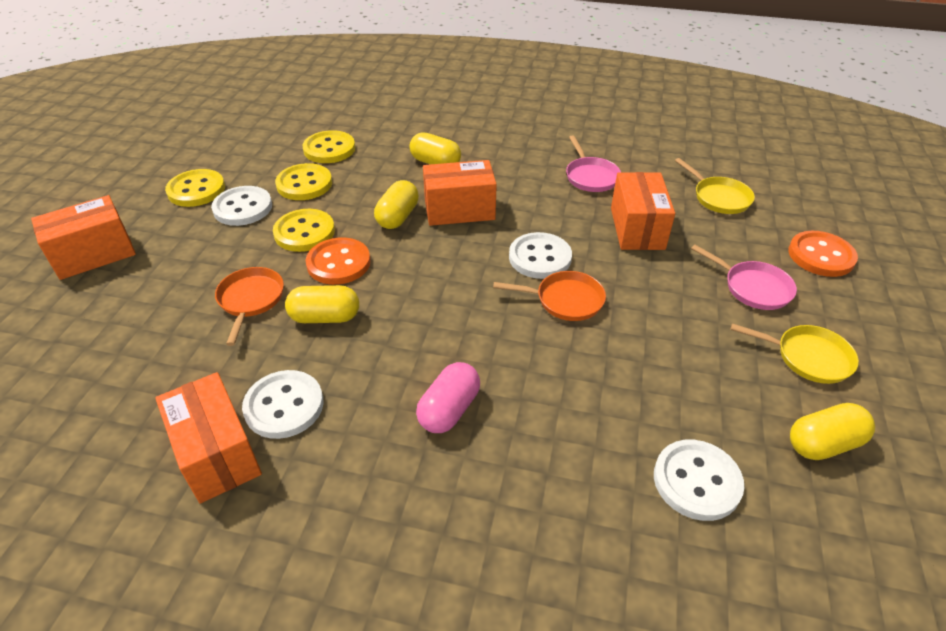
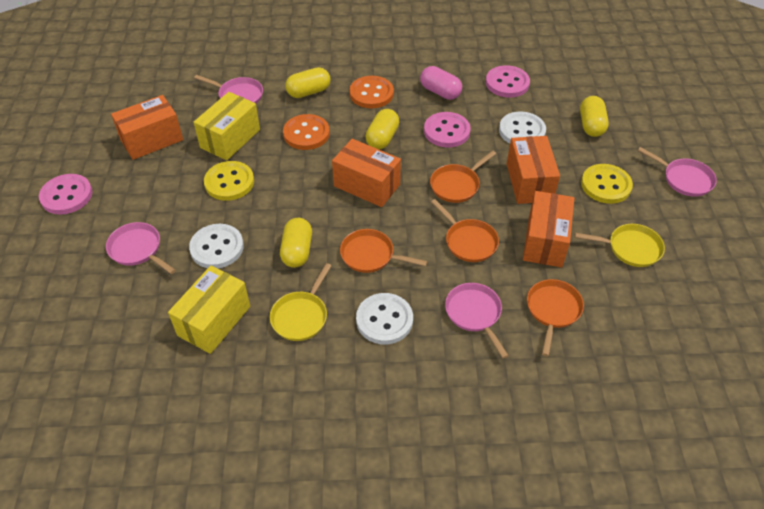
orange pan: [215,267,284,346] [493,271,606,321] = 2 -> [340,229,428,273] [430,150,496,203] [431,199,499,262] [527,279,584,356] = 4
pink button: none = 0 -> [39,174,92,215] [424,112,471,148] [486,65,530,98] = 3
pink pan: [566,135,621,192] [691,245,797,310] = 2 -> [106,222,176,274] [194,75,263,104] [445,283,509,359] [638,147,717,197] = 4
white button: [211,186,272,226] [242,370,323,439] [509,232,572,279] [654,440,744,521] = 4 -> [189,224,244,269] [356,293,413,344] [499,112,546,144] = 3
yellow box: none = 0 -> [168,266,250,354] [194,92,260,161] = 2
yellow button: [165,169,225,207] [273,209,335,252] [275,163,332,200] [302,130,355,163] = 4 -> [204,161,254,201] [581,164,633,204] = 2

